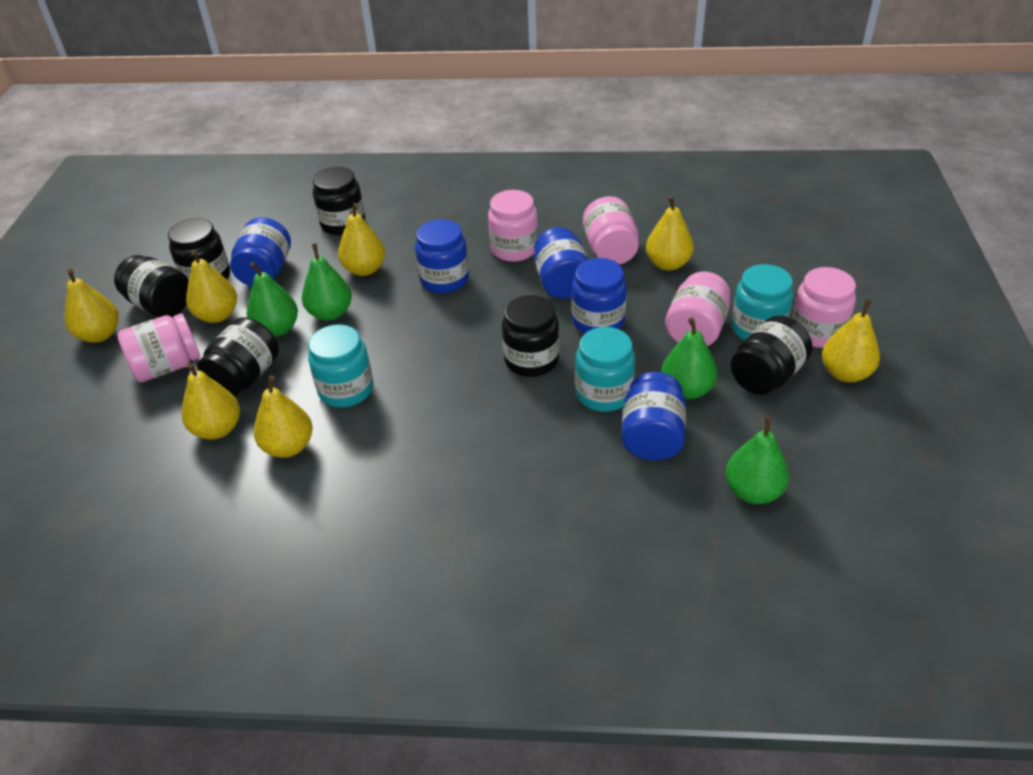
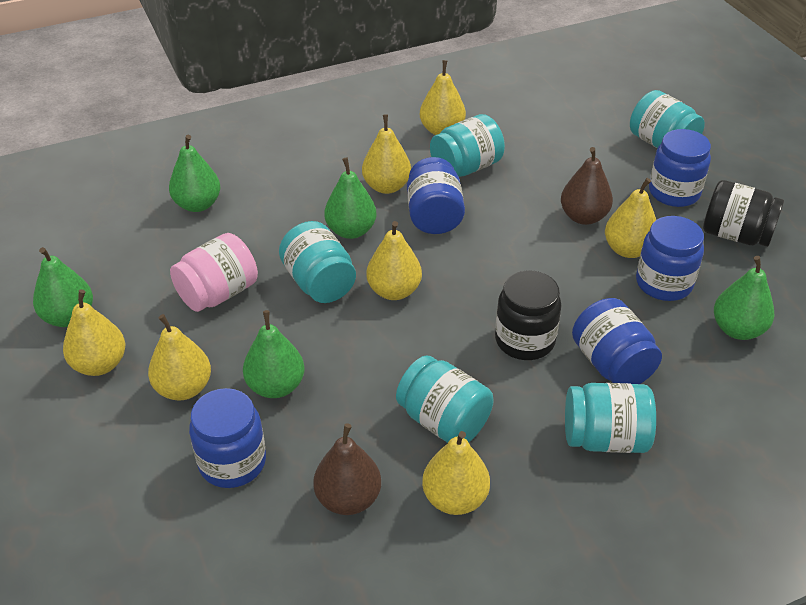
black jar: [114,255,189,318] [168,218,230,280] [197,317,279,396] [313,167,365,236] [502,295,559,377] [730,316,812,395] = 6 -> [495,270,562,360] [703,180,784,247] = 2
brown pear: none = 0 -> [313,424,381,515] [561,147,613,225] = 2
green pear: [247,262,298,337] [302,243,352,321] [661,317,717,399] [725,416,789,504] = 4 -> [33,247,93,327] [169,135,220,212] [243,310,304,398] [324,157,376,239] [714,256,774,340] = 5
pink jar: [117,314,201,382] [488,190,538,262] [583,196,639,265] [665,271,730,346] [792,267,856,348] = 5 -> [170,233,258,312] = 1
turquoise jar: [308,324,373,408] [575,327,635,412] [731,264,793,340] = 3 -> [279,221,356,303] [396,355,494,443] [430,114,505,177] [565,383,656,453] [630,90,705,148] = 5

